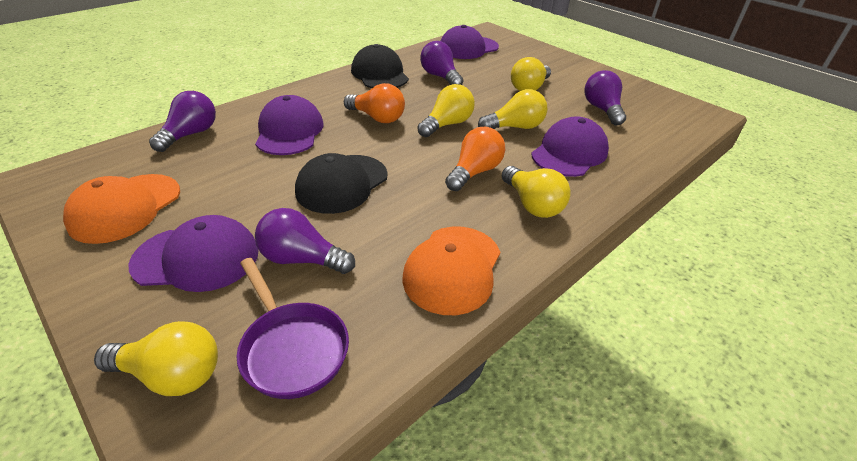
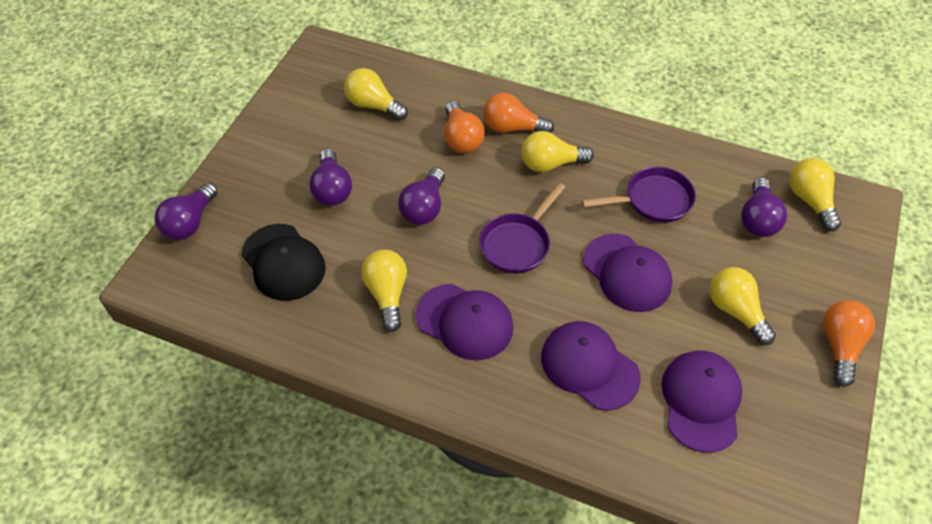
black cap: [295,153,388,214] [351,44,409,88] = 2 -> [241,224,326,301] = 1
orange cap: [63,174,180,244] [402,226,500,315] = 2 -> none = 0
orange light bulb: [344,83,405,123] [445,127,505,191] = 2 -> [445,101,485,153] [483,93,554,133] [823,300,875,387] = 3
purple pan: [237,258,349,399] = 1 -> [479,183,565,274] [582,167,696,223] = 2

